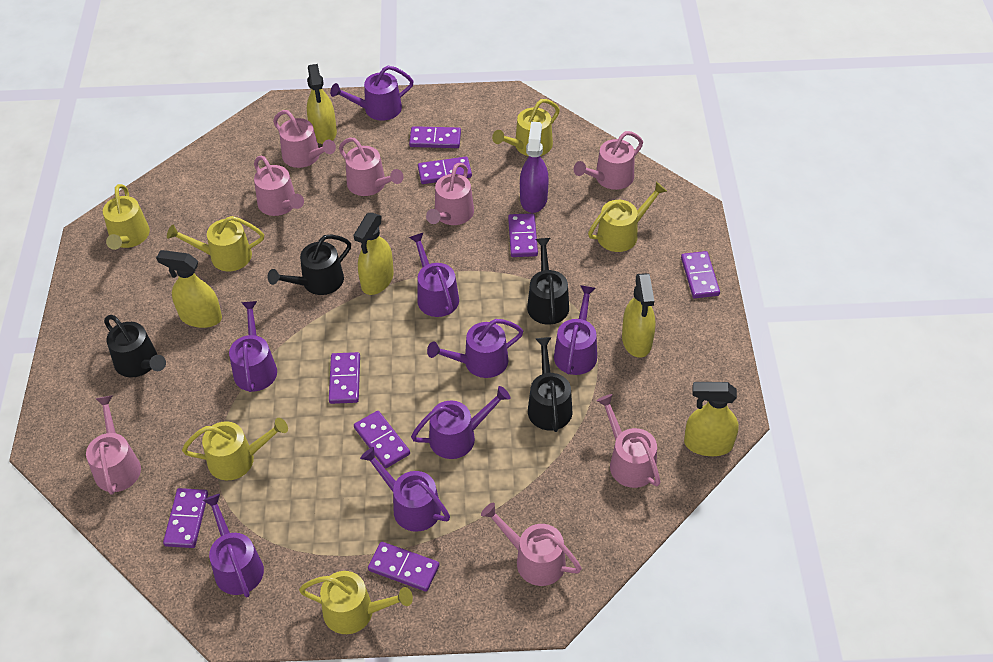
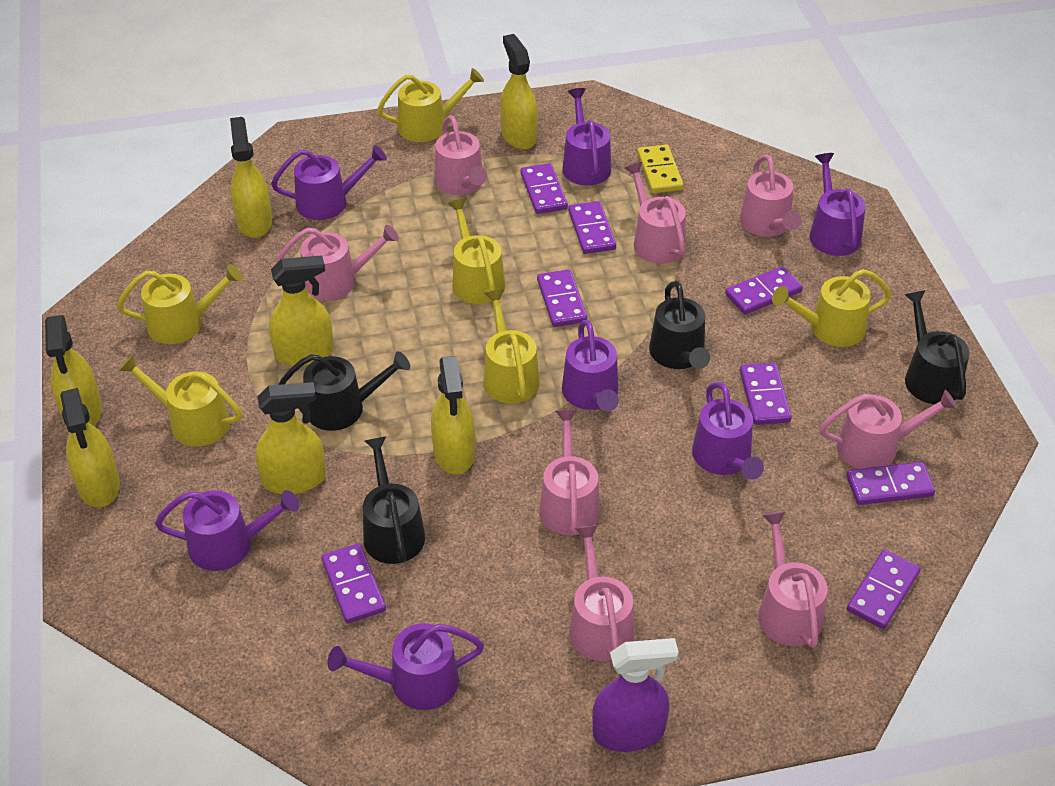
purple watering can: [203,494,264,597] [229,301,277,392] [330,66,414,121] [360,447,450,532] [409,233,459,317] [411,386,511,459] [427,319,523,378] [554,285,597,375] = 8 -> [155,490,299,571] [271,145,387,220] [327,623,484,710] [562,88,611,186] [562,320,619,411] [692,382,764,480] [809,153,866,256] = 7
yellow domino: none = 0 -> [637,144,684,193] = 1
yellow spray bottle: [156,250,222,328] [307,64,337,144] [353,213,394,295] [622,273,655,358] [684,382,739,456] = 5 -> [45,315,102,427] [60,388,120,508] [230,117,272,238] [255,382,326,494] [269,255,333,366] [431,356,475,475] [500,34,538,150] = 7

